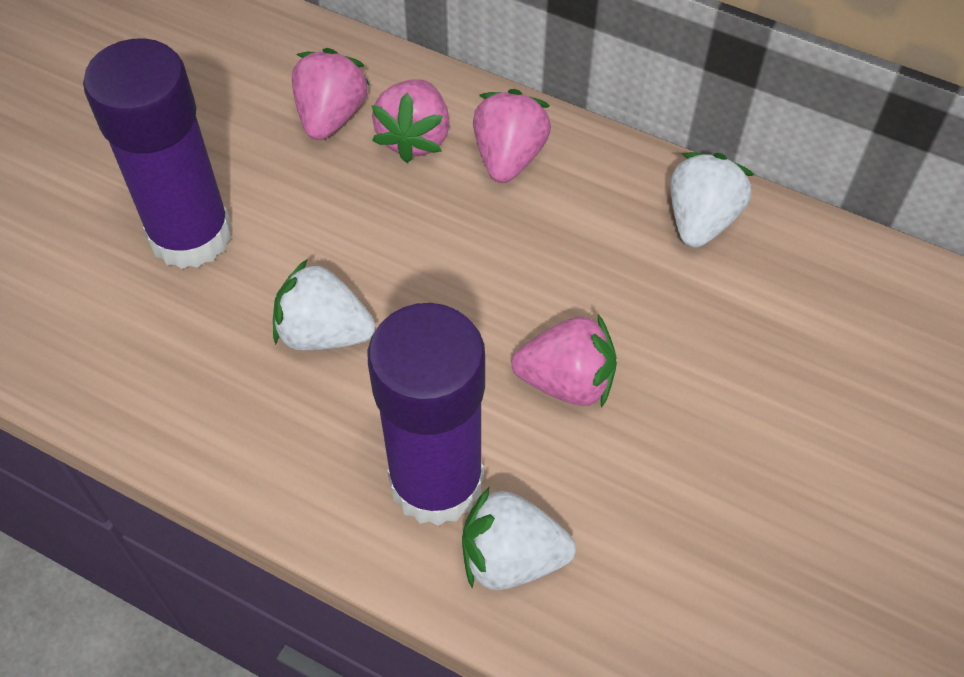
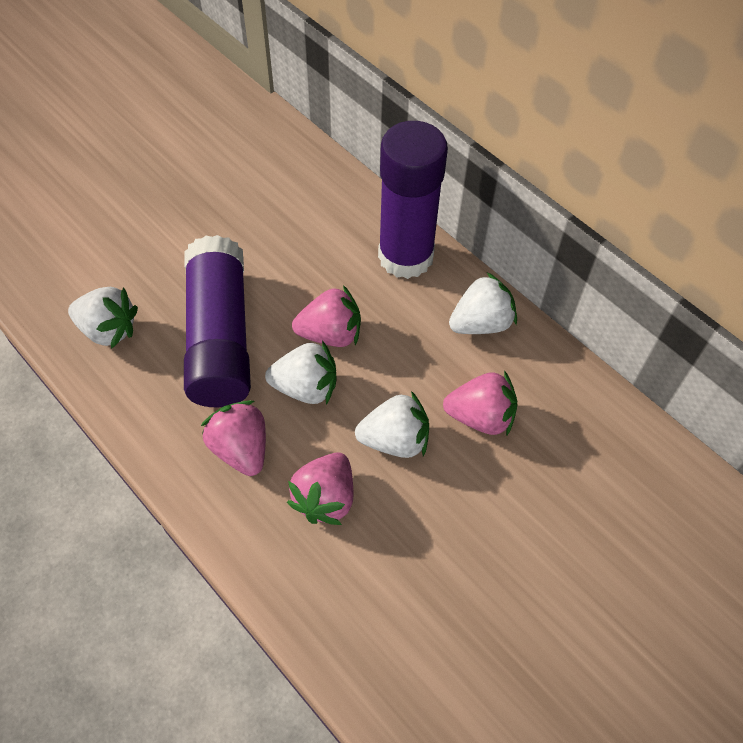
white strawberry: [273,259,375,350] [462,486,576,590] [670,152,754,248] = 3 -> [68,287,138,349] [265,340,336,405] [355,391,429,458] [449,272,517,334] = 4

